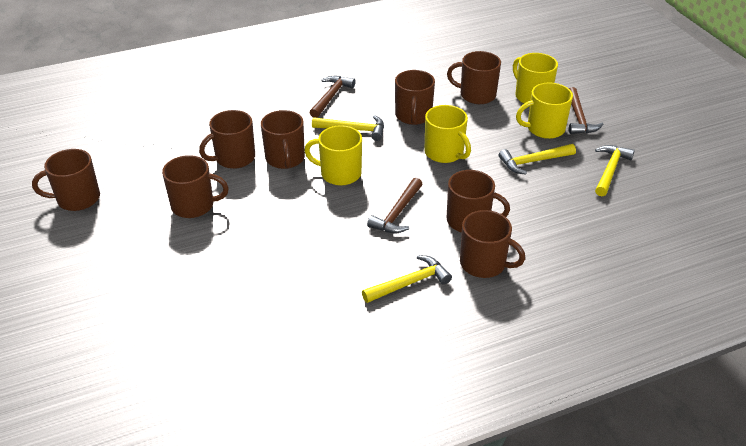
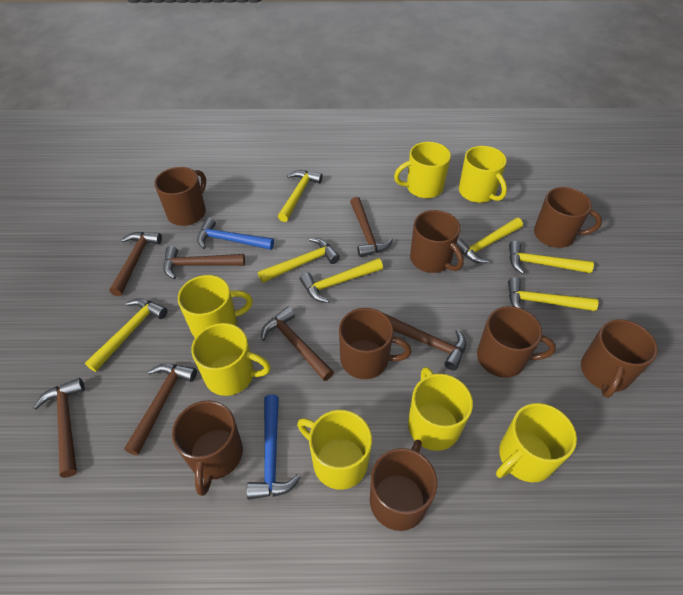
blue hammer: none = 0 -> [197,217,274,250] [246,394,301,500] = 2
brown hammer: [309,76,356,118] [367,178,422,233] [569,87,604,134] = 3 -> [33,378,85,478] [109,232,162,296] [124,364,197,455] [163,246,245,279] [261,307,334,381] [350,197,393,257] [384,313,466,371] = 7
yellow hammer: [312,115,384,141] [362,255,452,303] [499,144,576,175] [595,145,635,196] = 4 -> [85,298,168,372] [258,238,340,283] [278,170,323,222] [300,258,383,303] [456,218,523,263] [508,278,598,311] [509,241,594,274] = 7
yellow mug: [304,125,362,186] [425,105,471,163] [513,53,558,104] [516,82,573,139] = 4 -> [178,275,253,338] [191,323,271,396] [297,410,372,490] [394,142,451,198] [408,367,473,451] [459,146,507,203] [496,403,577,482] = 7

